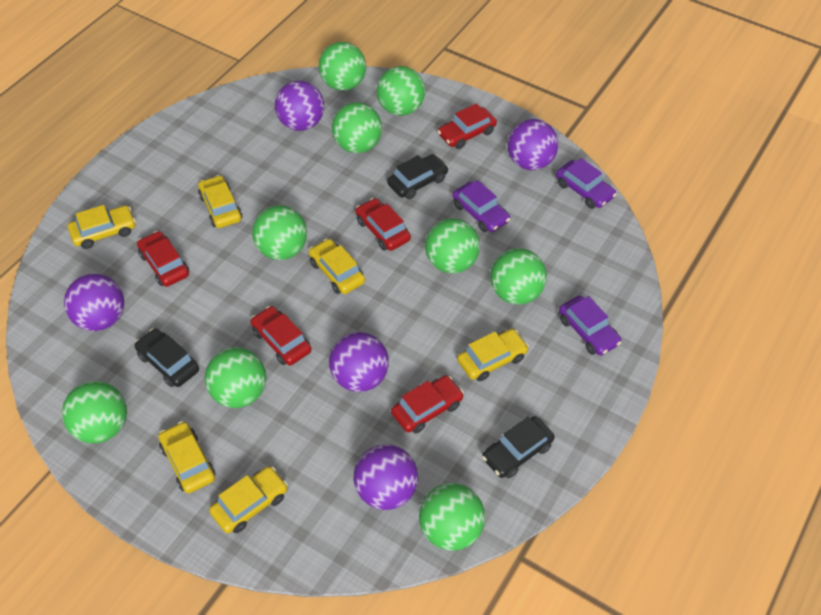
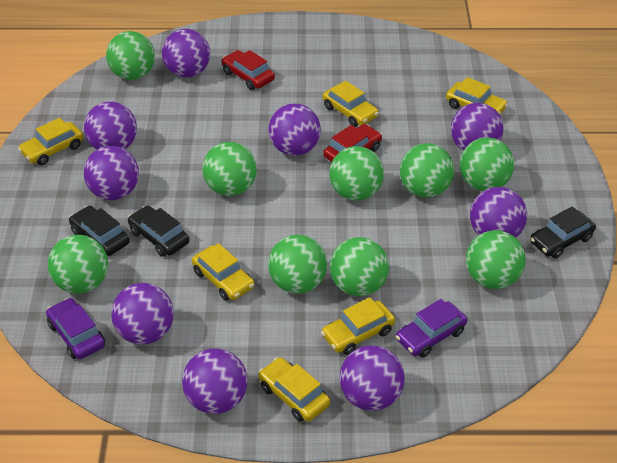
purple ball: [64,274,124,331] [275,81,324,131] [329,332,389,392] [353,444,418,510] [507,119,558,170] = 5 -> [84,102,137,150] [84,146,139,200] [111,283,174,345] [162,29,210,77] [182,348,248,414] [268,103,321,156] [339,345,405,411] [451,103,504,151] [470,187,527,238] = 9
purple car: [452,180,510,232] [556,158,617,209] [559,296,622,356] = 3 -> [46,298,105,359] [396,299,467,358] = 2
red car: [137,231,189,287] [251,306,312,366] [356,198,411,251] [391,375,464,434] [438,103,497,149] = 5 -> [221,50,275,90] [323,124,382,162] = 2

